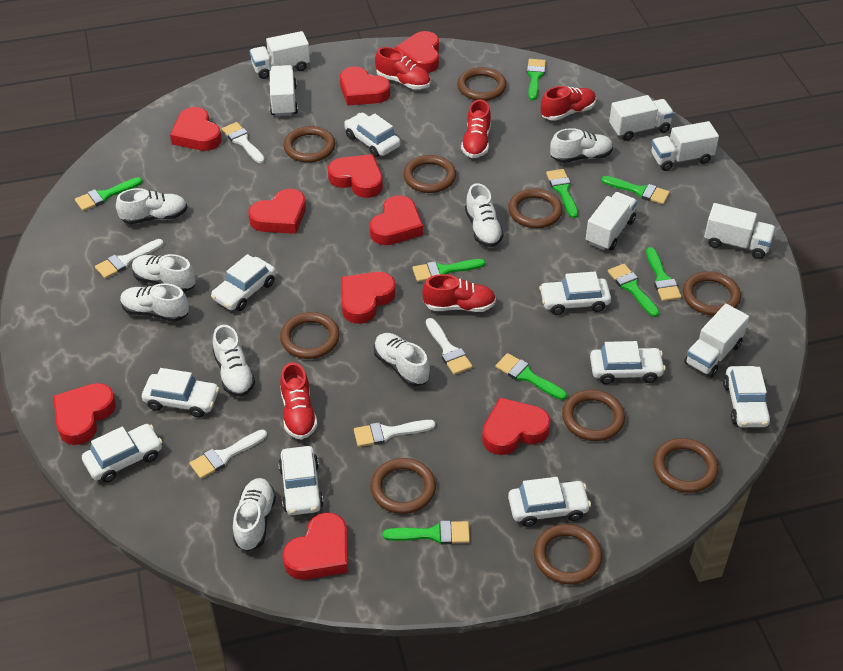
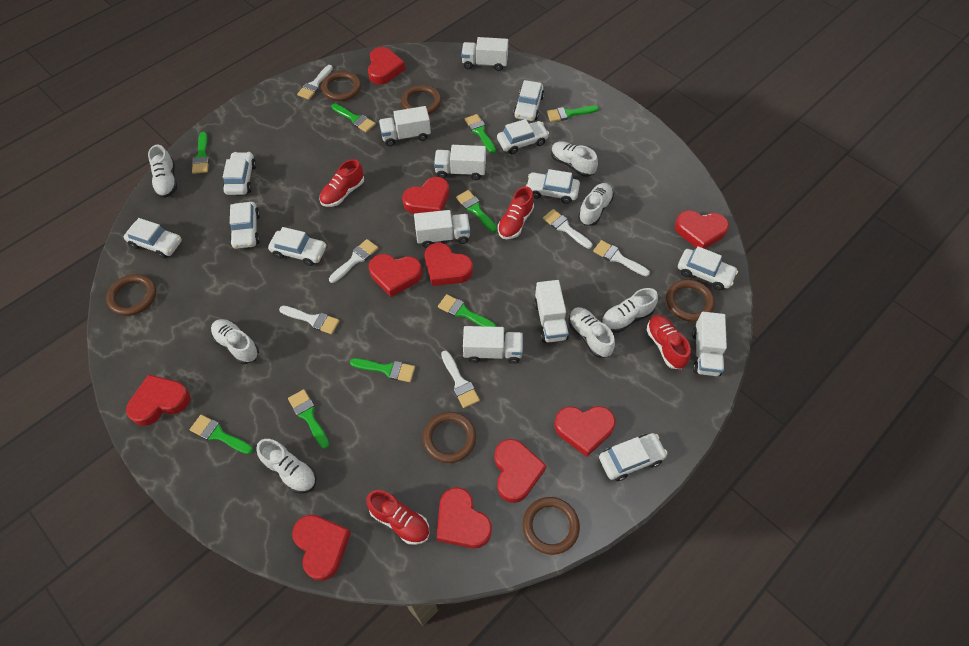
brown ring: [280,312,340,359] [284,126,335,163] [370,458,436,514] [403,155,456,193] [457,67,507,101] [508,188,563,228] [534,524,602,584] [562,390,625,441] [653,438,719,493] [683,271,741,316] = 10 -> [106,274,156,316] [321,71,361,101] [401,85,441,114] [423,412,476,463] [523,497,580,555] [666,279,715,322] = 6
red shoe: [280,362,317,440] [375,47,431,89] [422,274,496,312] [461,100,491,158] [541,86,596,121] = 5 -> [320,159,364,207] [366,490,430,545] [498,186,534,239] [646,315,691,369] = 4
white brush: [95,239,163,279] [190,430,267,479] [222,122,265,163] [354,420,435,447] [426,318,472,375] = 5 -> [279,306,340,334] [297,65,333,100] [329,239,378,283] [441,351,480,408] [543,209,592,249] [593,240,650,276] = 6
white shoe: [116,188,187,224] [120,283,189,322] [132,254,195,292] [213,325,255,397] [233,478,276,552] [374,333,430,386] [465,183,504,247] [550,128,613,163] = 8 -> [148,145,177,198] [211,319,259,364] [256,439,316,494] [551,141,598,177] [568,307,615,358] [578,183,614,226] [601,288,658,333] = 7

